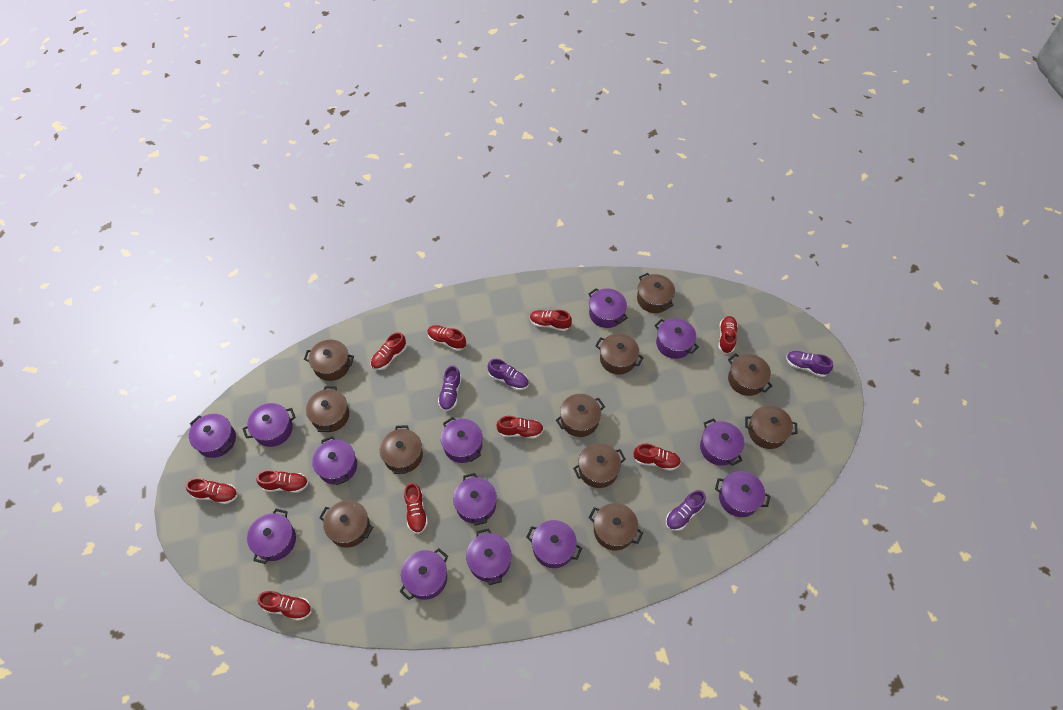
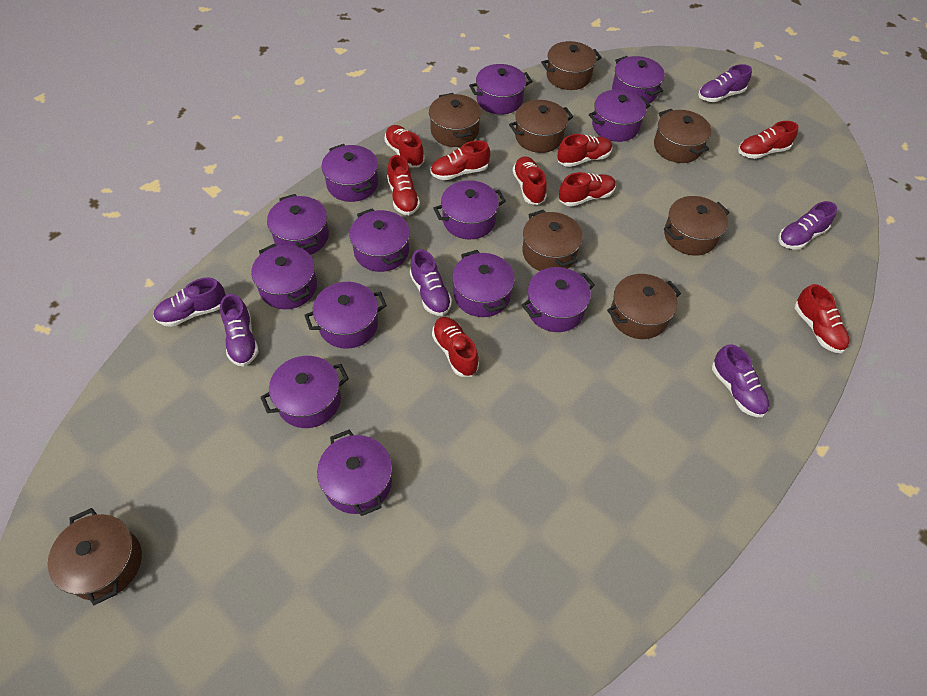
brown pot: [304,340,354,381] [306,386,349,432] [319,500,373,548] [380,425,423,474] [556,394,605,437] [573,443,626,488] [588,503,643,550] [595,333,644,374] [637,273,675,313] [728,353,772,396] [745,405,797,449] = 11 -> [48,508,142,606] [429,93,481,147] [509,100,573,153] [522,210,583,271] [541,41,602,90] [607,274,681,339] [654,109,711,163] [664,196,730,256] = 8
purple shoe: [438,365,461,411] [488,359,529,390] [666,490,706,531] [786,351,833,377] = 4 -> [153,277,226,327] [220,294,259,367] [410,249,452,316] [698,64,752,102] [712,344,769,417] [778,201,837,250] = 6
red shoe: [186,478,238,504] [256,470,308,493] [258,591,312,621] [371,332,407,370] [404,483,428,534] [427,325,466,351] [496,416,544,438] [530,310,572,331] [633,444,681,471] [718,316,738,354] = 10 -> [384,125,425,168] [387,155,420,215] [430,141,490,180] [432,317,479,377] [512,156,547,205] [557,134,612,167] [559,172,616,207] [738,121,798,159] [795,284,850,353] = 9

